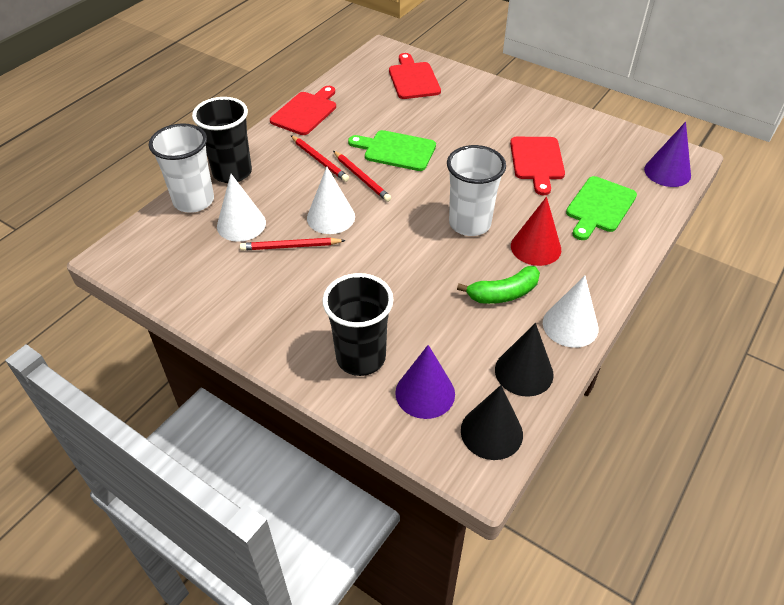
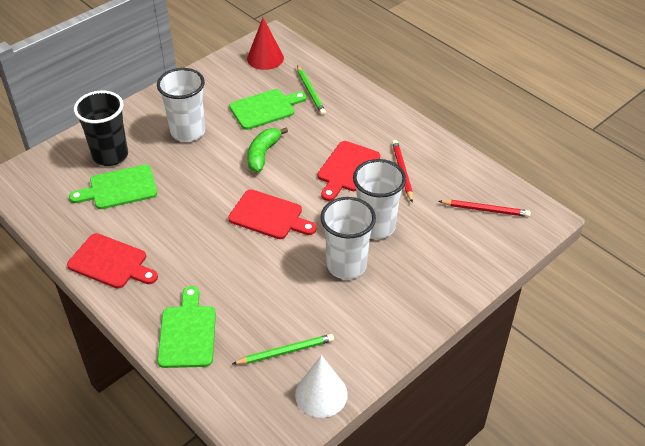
black cone: [461,385,523,460] [495,323,554,397] = 2 -> none = 0
black cup: [192,97,252,183] [322,273,394,376] = 2 -> [74,91,128,166] = 1
green cutting board: [348,130,436,171] [566,176,637,240] = 2 -> [69,165,157,209] [157,286,216,368] [229,89,307,130] = 3
green pencil: none = 0 -> [232,334,334,364] [297,65,326,115] = 2
purple cone: [395,345,455,419] [644,122,691,187] = 2 -> none = 0
red pencil: [240,238,346,251] [291,135,349,182] [333,151,391,202] = 3 -> [392,140,413,203] [439,200,531,217] = 2
white cone: [217,174,266,242] [307,167,355,234] [543,276,599,348] = 3 -> [295,355,348,418] = 1
white cup: [149,123,214,213] [447,145,506,236] = 2 -> [157,68,205,142] [320,197,376,279] [353,159,406,239] = 3

